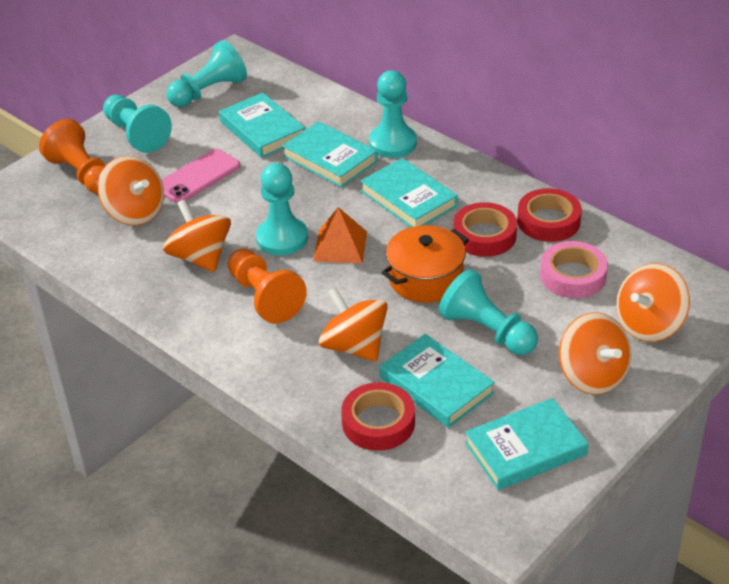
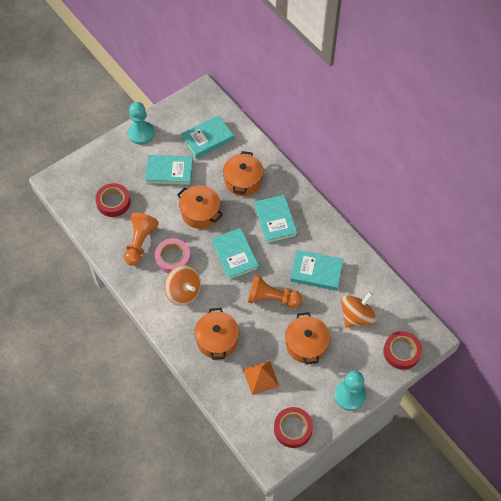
orange pot: [381,225,469,303] = 1 -> [177,186,223,229] [194,308,239,360] [223,151,263,196] [285,312,330,365] = 4
orange spinning top: [98,156,164,226] [163,200,231,272] [319,287,388,361] [559,312,632,395] [616,263,690,342] = 5 -> [164,265,201,306] [341,292,376,328] = 2
pink phone: [161,149,240,204] = 1 -> none = 0
turquoise pawn: [103,95,172,153] [166,40,247,107] [256,163,308,256] [369,70,417,158] [439,269,538,355] = 5 -> [128,102,155,145] [334,371,366,411] = 2

